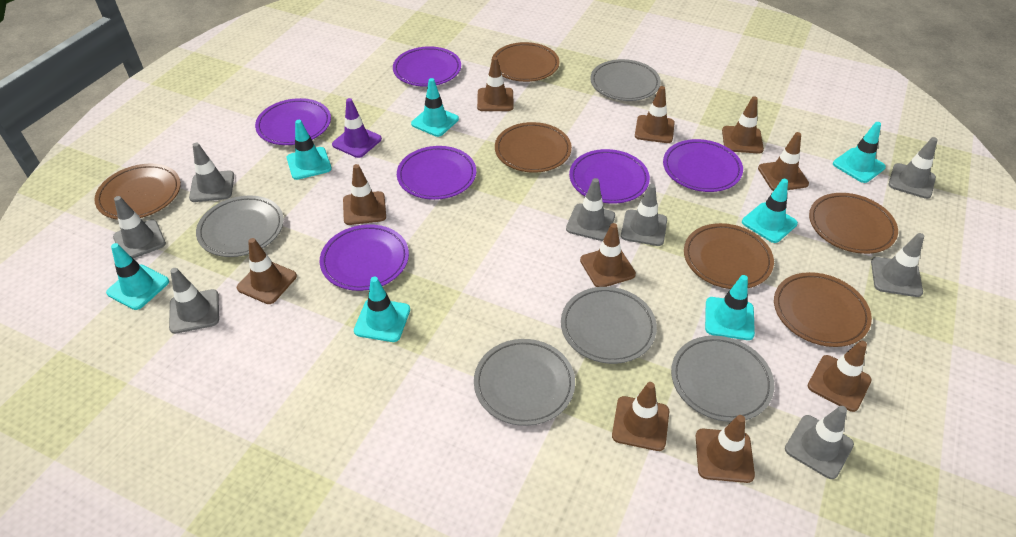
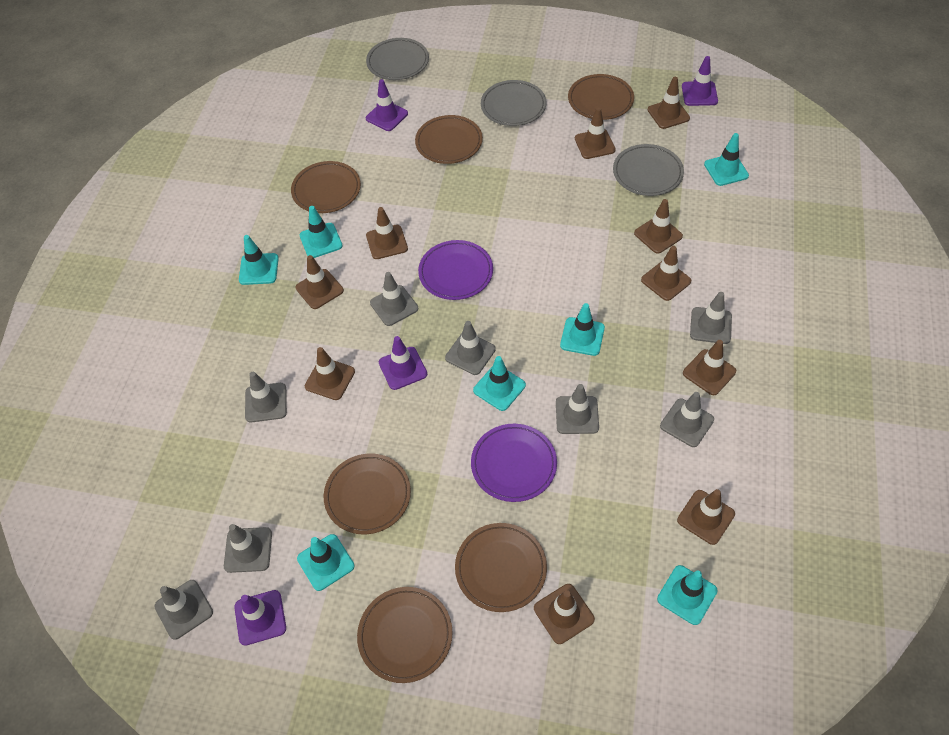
grey plate: [196,195,284,257] [474,339,575,426] [561,287,657,364] [590,59,661,101] [671,336,774,422] = 5 -> [366,38,429,80] [481,80,546,126] [613,144,684,196] = 3
purple plate: [255,98,331,145] [320,224,409,291] [393,46,461,87] [397,146,476,200] [569,149,650,204] [663,139,743,192] = 6 -> [418,240,493,300] [471,424,557,502] = 2
purple traffic cone: [332,98,382,158] = 1 -> [234,590,286,646] [366,79,408,131] [379,336,427,390] [682,56,718,106] = 4

